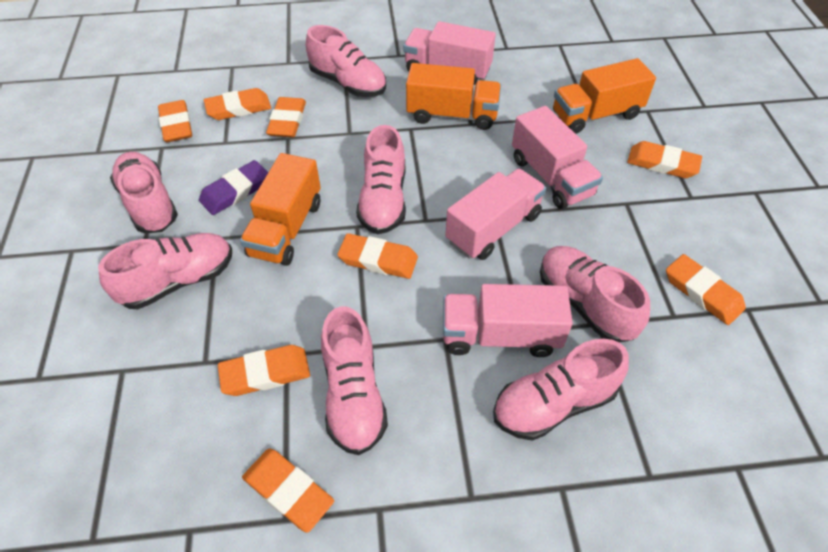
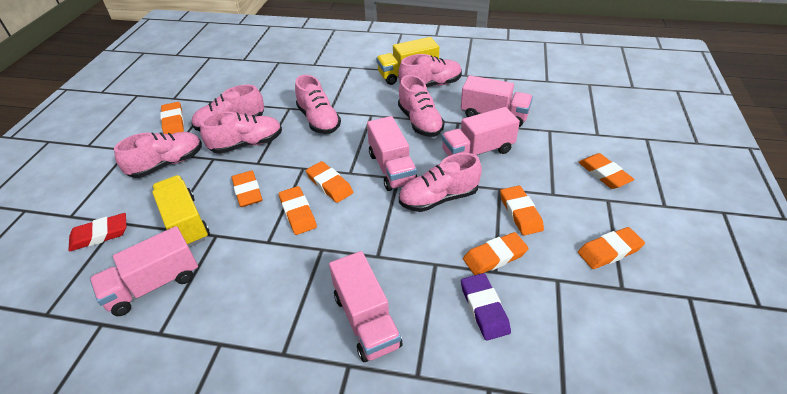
orange truck: [240,153,321,266] [406,63,501,130] [553,58,656,134] = 3 -> none = 0
pink truck: [404,21,496,85] [443,284,573,357] [445,168,546,260] [512,106,603,209] = 4 -> [90,226,198,316] [329,251,403,362] [367,116,418,191] [441,107,520,156] [461,75,533,127] = 5
red eraser: none = 0 -> [68,213,127,252] = 1
yellow truck: none = 0 -> [152,175,210,247] [376,37,439,85] = 2

